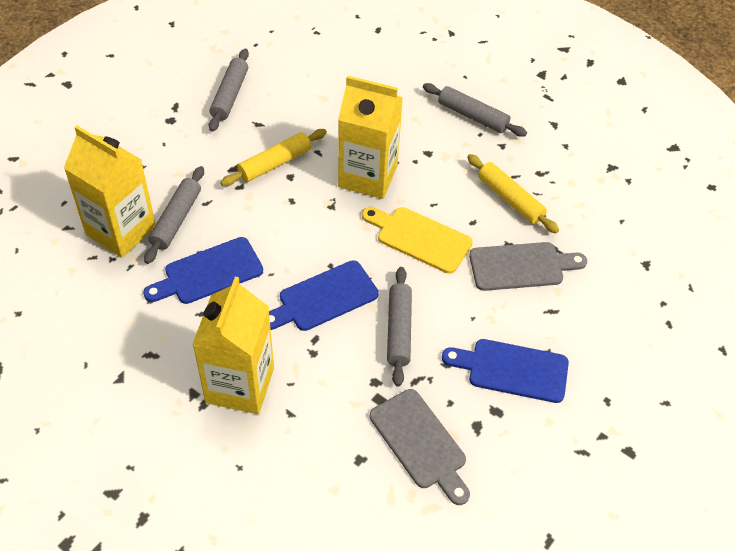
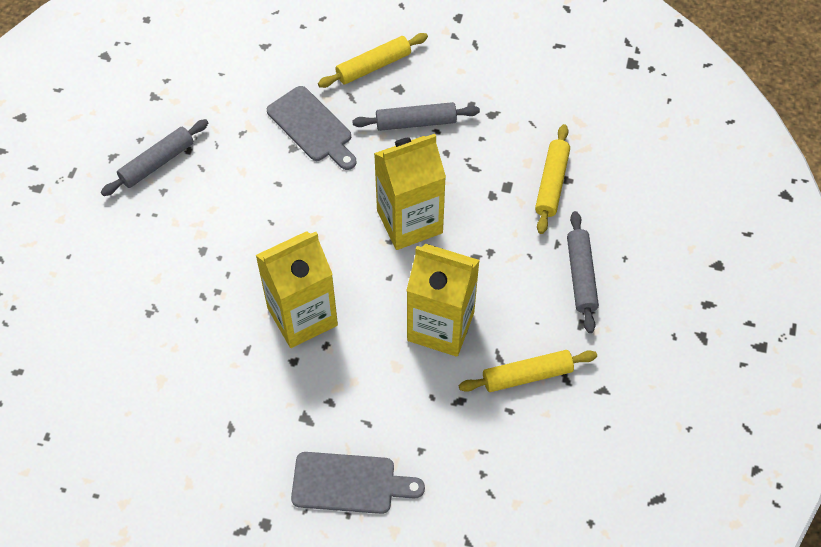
blue cutting board: [143,237,263,304] [269,260,379,331] [442,339,569,403] = 3 -> none = 0
grey rolling pin: [144,166,204,264] [209,49,249,132] [387,267,412,387] [423,83,527,137] = 4 -> [101,119,208,196] [352,102,480,131] [567,211,599,333] = 3
yellow cutting board: [362,207,473,274] = 1 -> none = 0
yellow rolling pin: [220,129,327,186] [467,154,559,233] = 2 -> [318,33,428,88] [459,350,597,392] [535,124,570,234] = 3

